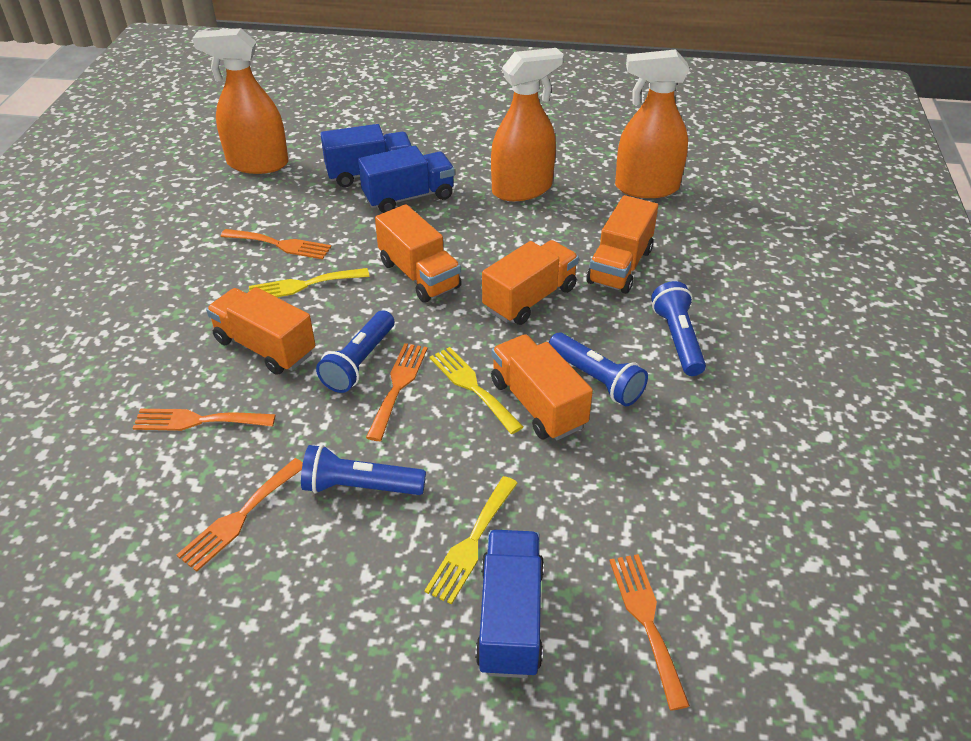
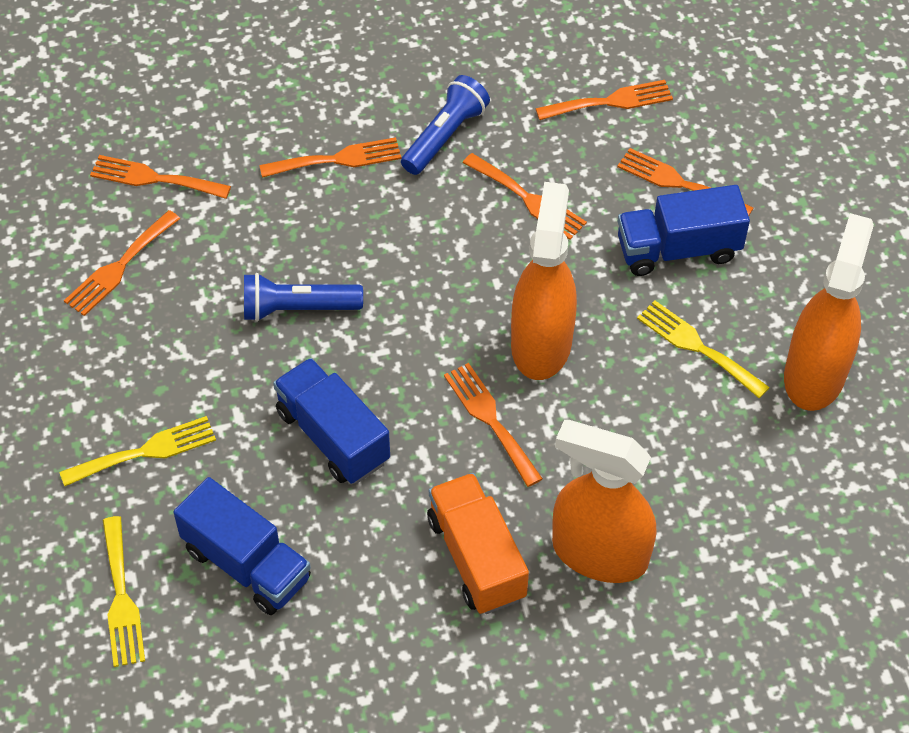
blue flashlight: [301,445,426,495] [316,310,394,393] [549,333,648,406] [651,281,706,376] = 4 -> [244,273,363,322] [401,75,490,175] = 2
orange fork: [133,409,276,431] [177,458,303,572] [220,229,331,259] [366,343,428,441] [610,554,690,711] = 5 -> [64,210,180,316] [90,155,231,199] [259,137,401,178] [444,363,543,487] [463,153,587,240] [535,80,673,120] [617,148,753,216] = 7
orange truck: [206,287,315,375] [375,204,461,303] [482,240,579,325] [491,334,593,440] [587,195,658,294] = 5 -> [427,473,529,614] = 1

